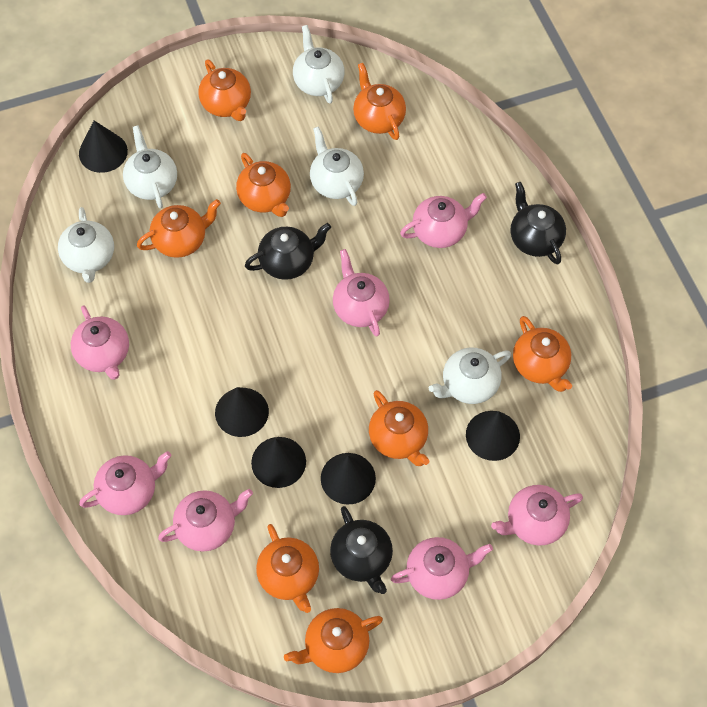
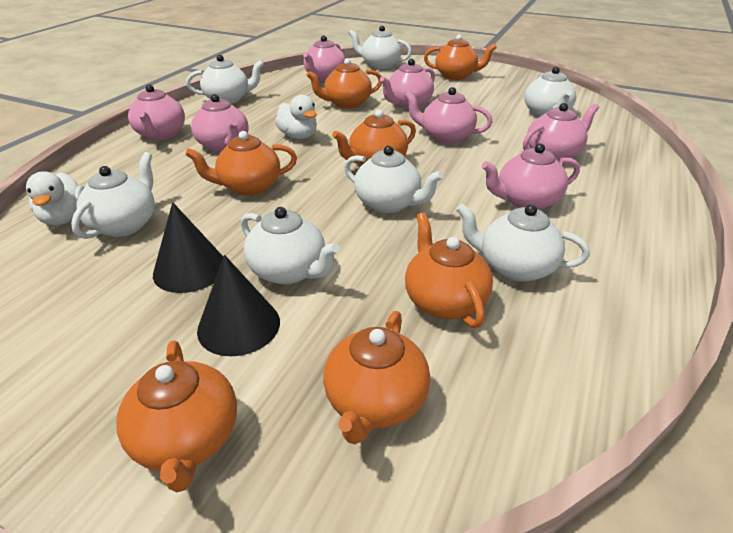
black cone: [79,121,128,173] [215,387,269,437] [251,437,306,488] [321,453,376,505] [466,411,520,461] = 5 -> [153,202,223,293] [197,255,280,356] = 2
black teapot: [245,223,331,280] [330,506,393,594] [510,182,566,264] = 3 -> none = 0
orange teapot: [137,199,221,258] [198,59,251,121] [236,153,291,217] [256,524,319,613] [284,608,383,673] [353,63,406,140] [369,390,429,466] [513,316,572,392] = 8 -> [116,340,237,492] [185,131,297,196] [306,58,382,109] [323,311,430,444] [332,110,416,165] [405,213,493,328] [424,35,497,80] = 7
white duck: none = 0 -> [26,172,84,225] [275,95,317,139] = 2
white teapot: [58,207,114,283] [123,125,177,208] [293,25,345,103] [310,126,364,206] [429,348,511,404] = 5 -> [71,152,155,239] [186,55,264,104] [241,207,340,285] [344,146,444,213] [349,26,412,69] [456,204,590,282] [524,67,576,117] = 7

